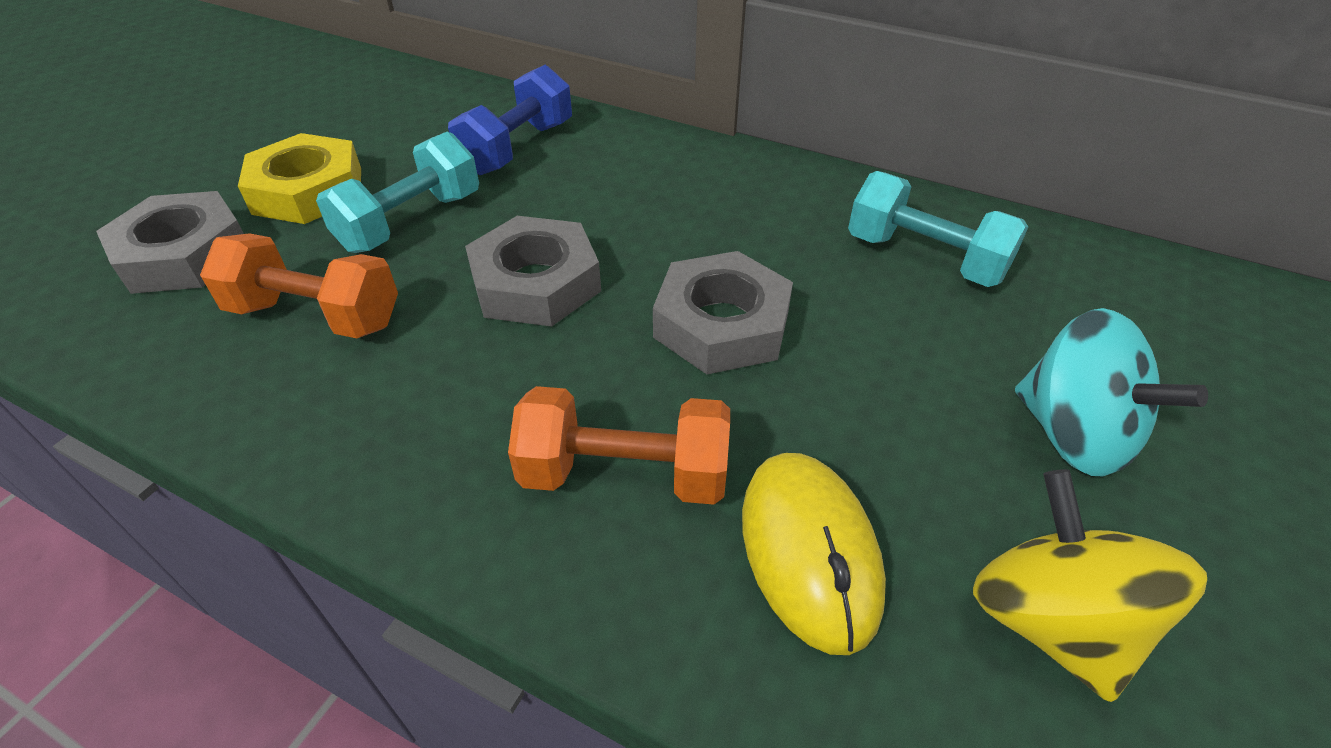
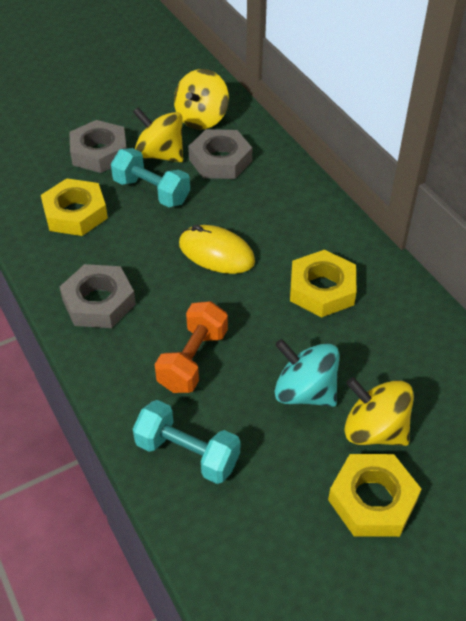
blue dumbbell: [448,65,572,175] = 1 -> none = 0
orange dumbbell: [200,233,398,339] [508,386,730,505] = 2 -> [155,301,228,393] = 1
yellow nut: [238,133,361,224] = 1 -> [41,178,108,236] [290,250,356,317] [328,454,421,537] = 3
yellow spinning top: [973,469,1207,702] = 1 -> [133,107,183,162] [174,69,229,130] [344,377,414,446] = 3

